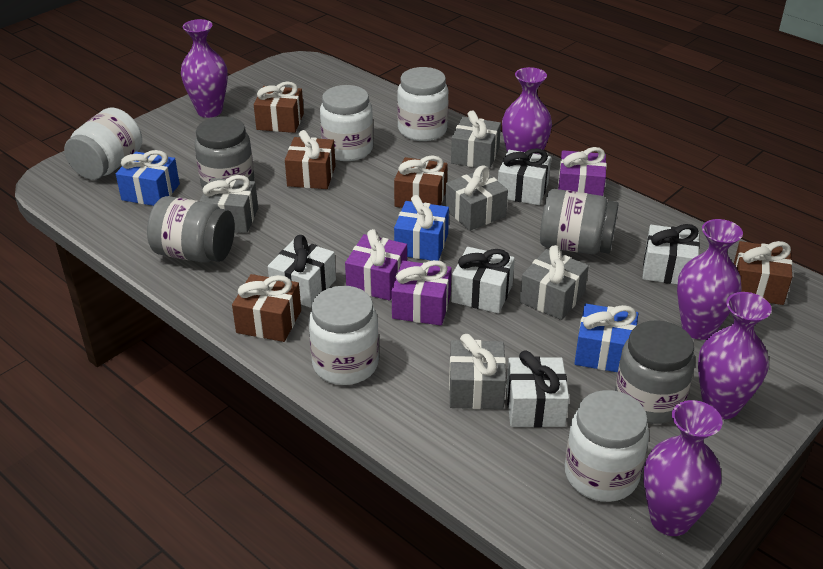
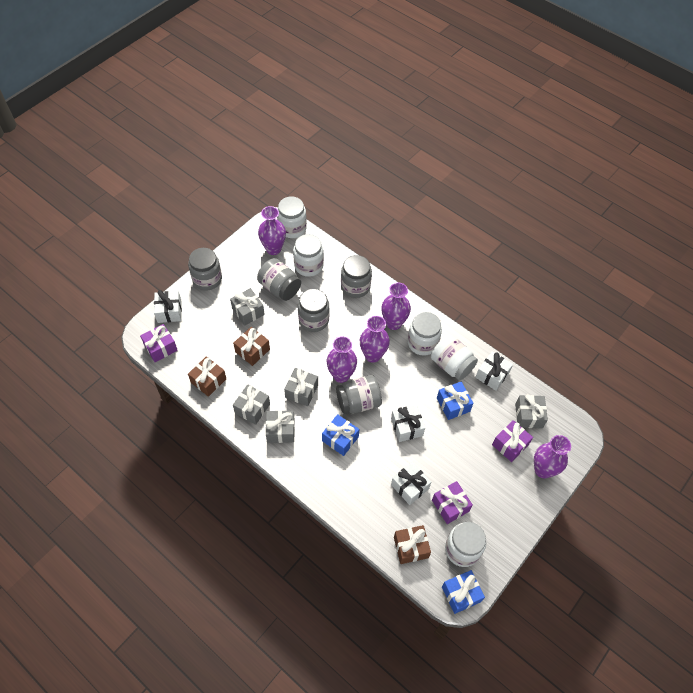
brown gift: [232,274,301,342] [254,81,304,133] [285,130,336,189] [394,155,448,208] [734,241,792,305] = 5 -> [188,356,226,397] [233,327,270,366] [394,525,431,564] = 3
grey jar: [147,196,235,263] [194,117,254,188] [540,189,619,254] [615,320,695,424] = 4 -> [188,248,222,290] [257,258,301,301] [298,289,329,332] [336,375,382,414] [341,255,372,298] = 5
white gift: [268,235,336,308] [451,247,515,313] [498,148,551,205] [506,351,569,427] [642,224,700,285] = 5 -> [154,290,182,323] [391,404,425,442] [391,462,431,505] [475,351,513,391] = 4

